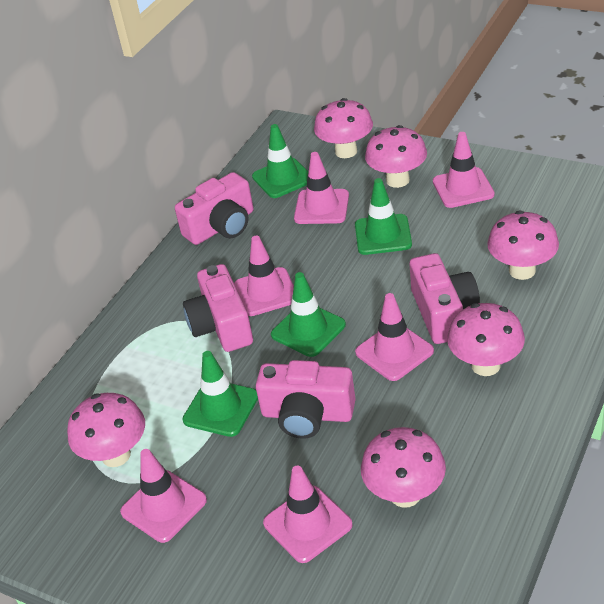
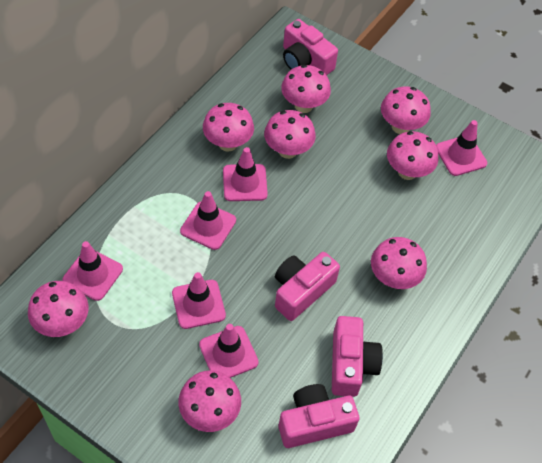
green traffic cone: [182,351,258,437] [252,124,309,198] [271,272,346,357] [355,178,412,255] = 4 -> none = 0
pink mushroom: [67,393,145,467] [314,98,373,158] [361,427,446,508] [365,125,427,188] [447,303,525,376] [487,210,559,280] = 6 -> [28,281,89,337] [178,370,241,432] [203,103,254,152] [264,110,316,159] [281,65,331,113] [371,237,427,289] [381,87,431,134] [387,131,438,180] = 8

